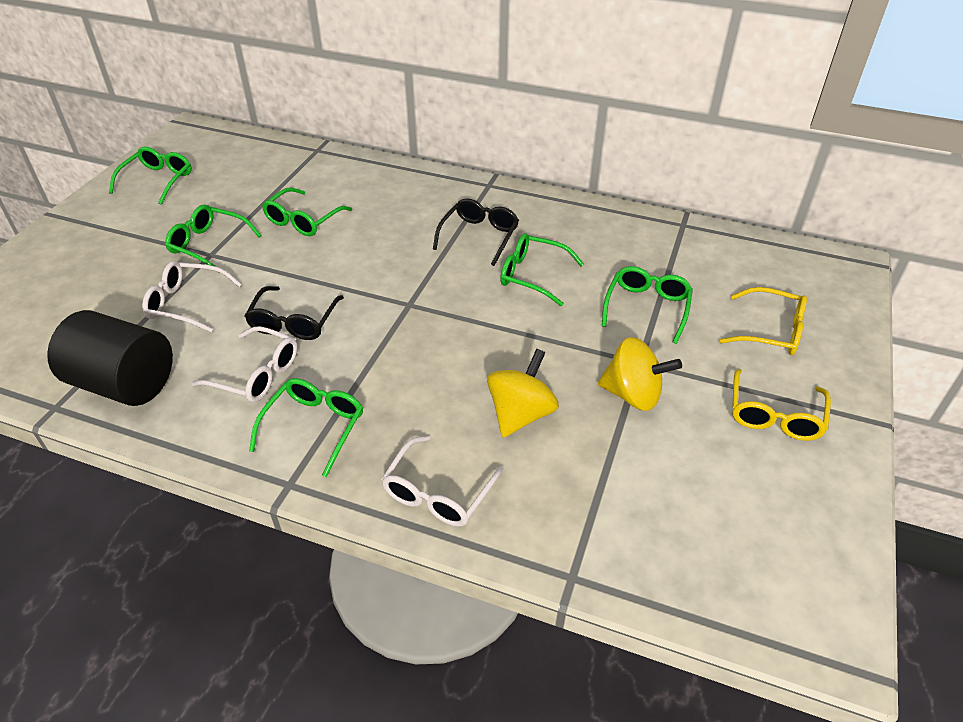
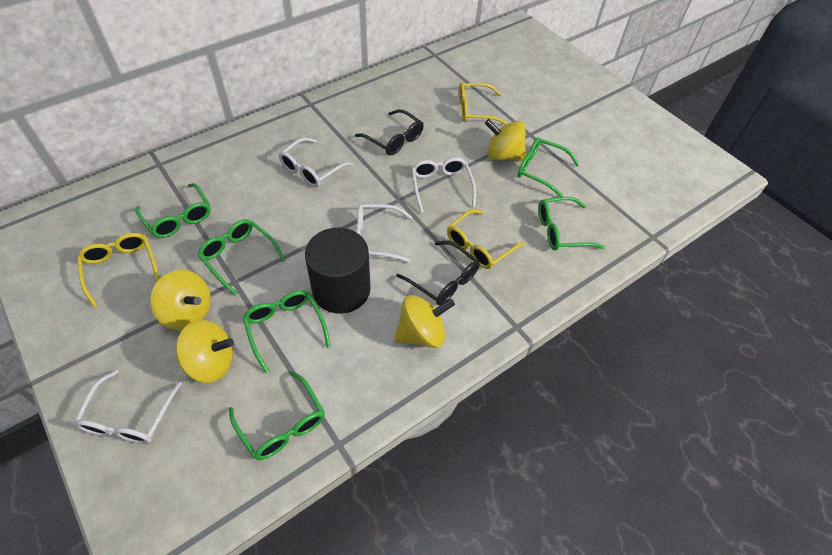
white glasses: [142,261,242,332] [192,326,298,402] [381,435,504,527] = 3 -> [74,370,182,444] [279,138,353,187] [355,204,412,263] [411,157,476,213] = 4
yellow glasses: [720,287,807,355] [732,369,831,441] = 2 -> [77,233,159,307] [447,209,524,269] [459,82,508,125] = 3
yellow spinning top: [487,349,559,438] [598,337,682,411] = 2 -> [150,270,211,330] [176,320,234,383] [394,295,455,348] [485,119,526,161] = 4

